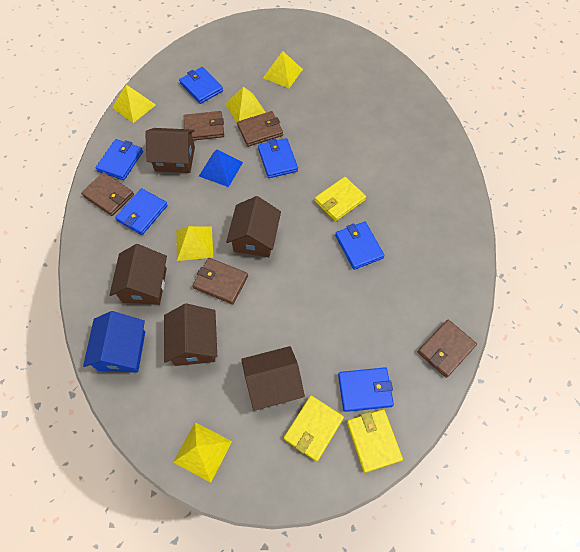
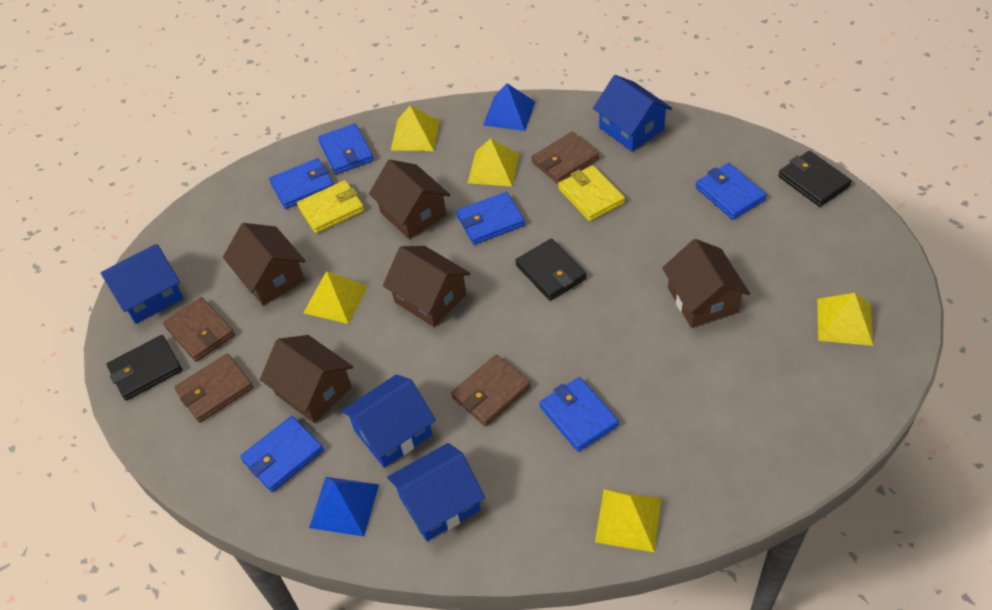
black wallet: none = 0 -> [107,335,182,401] [515,239,587,301] [778,151,852,207] = 3
blue house: [83,311,145,373] = 1 -> [101,244,183,324] [341,374,436,468] [387,443,485,541] [593,75,672,151] = 4
blue pyramid: [199,149,243,187] = 1 -> [309,477,379,536] [483,83,535,131] = 2
brown wallet: [81,172,134,216] [184,111,224,141] [193,258,248,304] [237,111,283,147] [418,320,477,378] = 5 -> [163,297,235,362] [174,354,253,423] [451,355,531,426] [532,132,599,184] = 4
yellow wallet: [284,395,344,462] [315,177,366,222] [347,409,403,473] = 3 -> [297,180,365,234] [558,165,625,221] = 2

